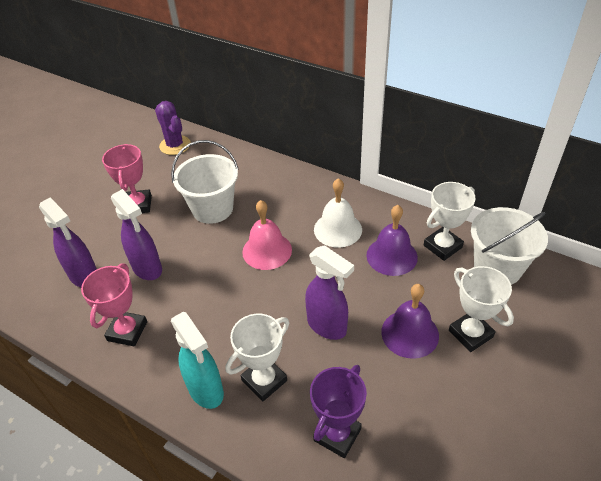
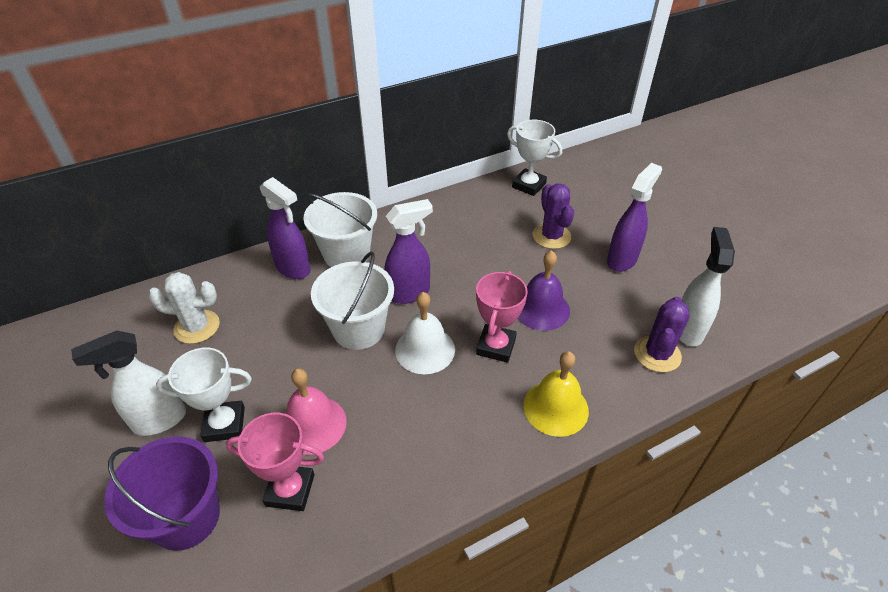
purple bell: [366,205,418,276] [381,284,439,359] = 2 -> [518,250,570,331] = 1
purple bucket: none = 0 -> [104,436,220,551] = 1
purple cactus: [155,101,191,155] = 1 -> [533,183,574,249] [634,297,690,372] = 2
purple trophy: [310,365,367,458] = 1 -> none = 0
turquoise spray bottle: [171,312,224,409] = 1 -> none = 0
white cactus: none = 0 -> [148,272,220,344] = 1
white spray bottle: none = 0 -> [71,330,186,436] [680,227,735,346] = 2
white trophy: [225,314,289,402] [424,182,476,261] [449,266,514,352] = 3 -> [156,348,252,442] [507,120,562,196] = 2
yellow bell: none = 0 -> [523,351,589,437] = 1

